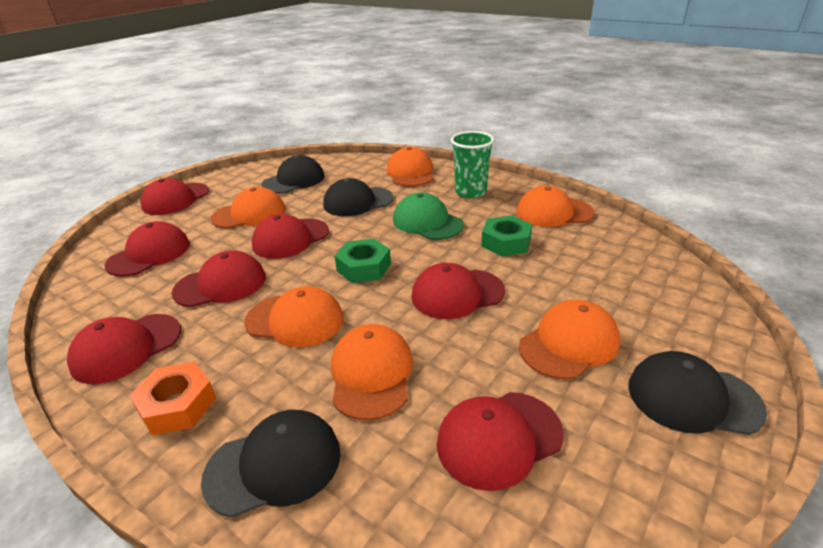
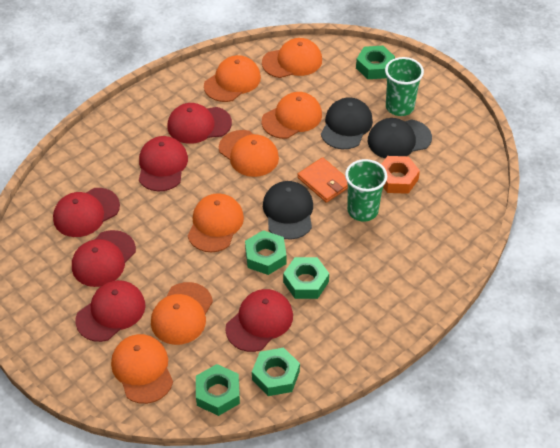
black cap: [201,410,341,518] [261,155,325,194] [323,178,394,216] [628,351,767,435] = 4 -> [263,181,313,240] [321,97,373,149] [368,118,432,158] = 3
green cap: [393,193,464,240] = 1 -> none = 0
green cup: [451,131,494,199] = 1 -> [345,159,387,222] [385,57,424,116] = 2
green nut: [335,238,391,283] [481,215,532,257] = 2 -> [196,364,240,416] [245,230,286,275] [252,348,300,396] [283,257,329,299] [356,46,395,79] = 5
orange cap: [211,187,285,229] [244,286,343,347] [331,324,413,420] [387,147,434,187] [517,186,595,227] [519,300,620,380] = 6 -> [111,334,173,404] [151,282,213,345] [188,193,244,252] [204,55,261,102] [219,130,279,177] [262,38,322,78] [262,92,322,139] = 7
orange wallet: none = 0 -> [298,157,348,203] = 1
red cap: [67,314,181,384] [105,221,190,276] [141,178,209,215] [172,251,266,307] [252,214,329,259] [411,263,505,319] [437,392,564,491] = 7 -> [53,188,120,237] [72,230,136,287] [75,280,146,342] [139,136,188,191] [167,103,232,144] [225,289,293,352] = 6

